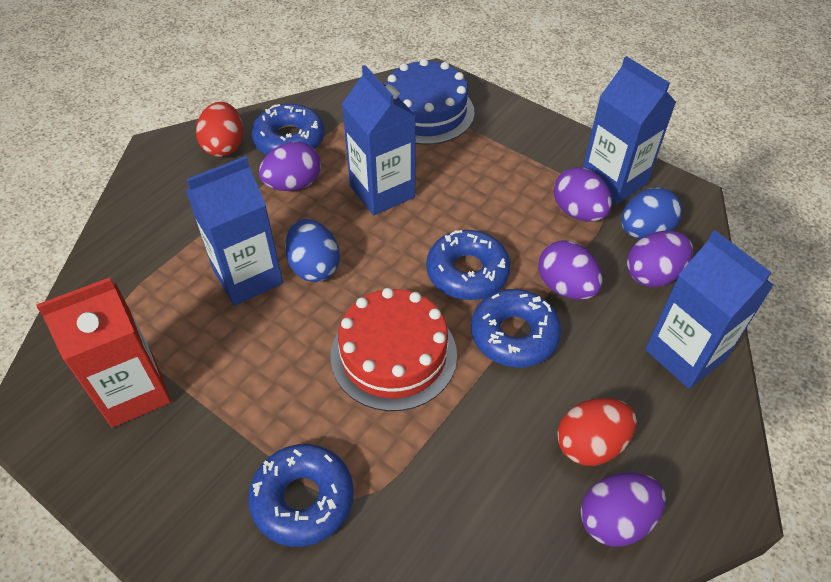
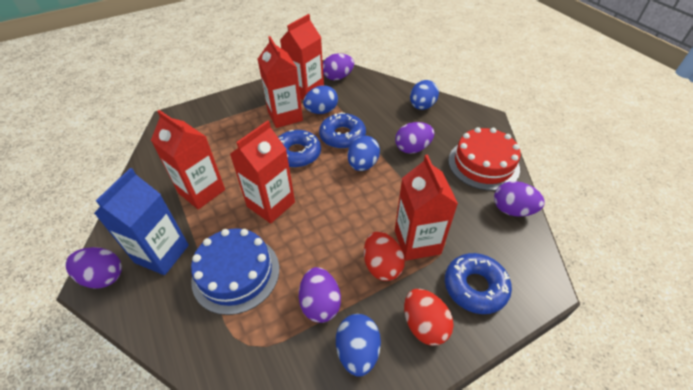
blue carton: [186,156,283,306] [342,65,416,215] [583,56,676,205] [645,230,774,389] = 4 -> [94,168,189,275] = 1
blue donut: [248,444,354,547] [251,104,324,155] [426,230,511,300] [471,289,561,367] = 4 -> [278,130,321,168] [319,112,366,149] [445,253,512,314] = 3
blue egg: [285,219,340,282] [621,187,682,239] = 2 -> [303,85,338,114] [336,314,381,377] [348,136,380,171] [410,80,439,110] = 4
red carton: [37,277,171,428] = 1 -> [151,110,225,210] [230,120,295,223] [258,36,303,128] [280,14,324,100] [395,155,458,261] = 5

